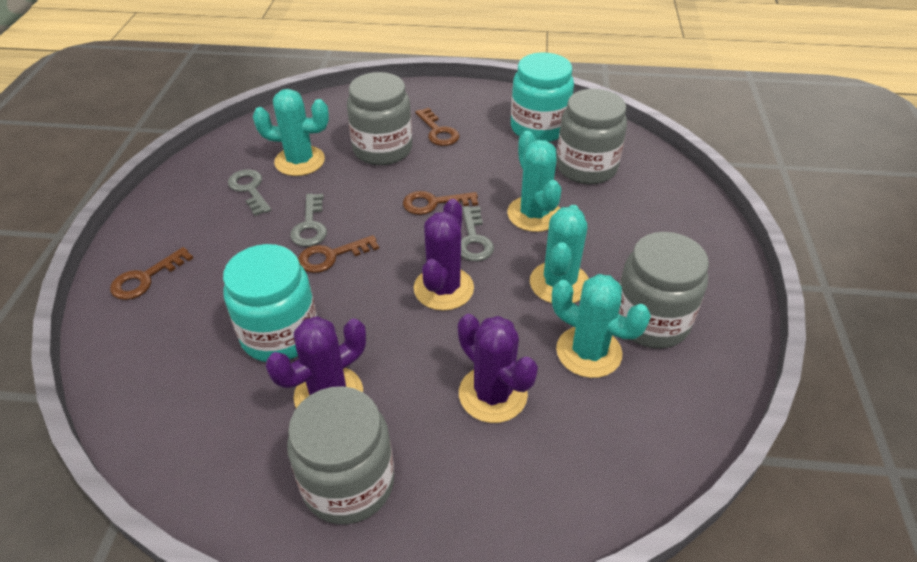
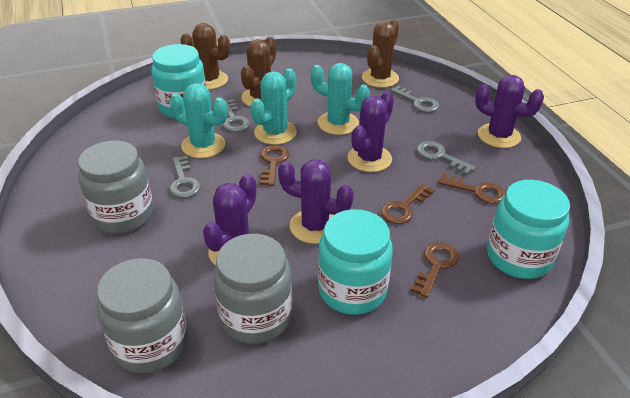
brown cactus: none = 0 -> [181,23,230,90] [241,36,276,106] [362,20,399,88] = 3
grey jar: [287,386,394,524] [347,72,412,165] [556,89,627,184] [618,232,709,348] = 4 -> [78,141,153,234] [97,258,188,373] [213,234,292,344] = 3
grey key: [228,169,271,216] [290,194,327,247] [461,206,494,261] = 3 -> [169,156,201,198] [223,99,250,132] [390,85,439,112] [417,141,476,175] = 4
purple cactus: [266,316,366,408] [414,199,474,311] [458,314,538,423] = 3 -> [203,174,256,266] [278,159,354,244] [347,92,394,172] [475,75,544,148] = 4
turquoise cactus: [253,89,329,176] [507,131,561,232] [530,205,589,303] [552,274,651,378] = 4 -> [170,83,227,158] [250,69,297,145] [311,63,370,135] = 3
turquoise jar: [223,244,317,362] [511,53,574,142] = 2 -> [151,44,206,119] [318,209,393,315] [487,180,570,279] = 3

